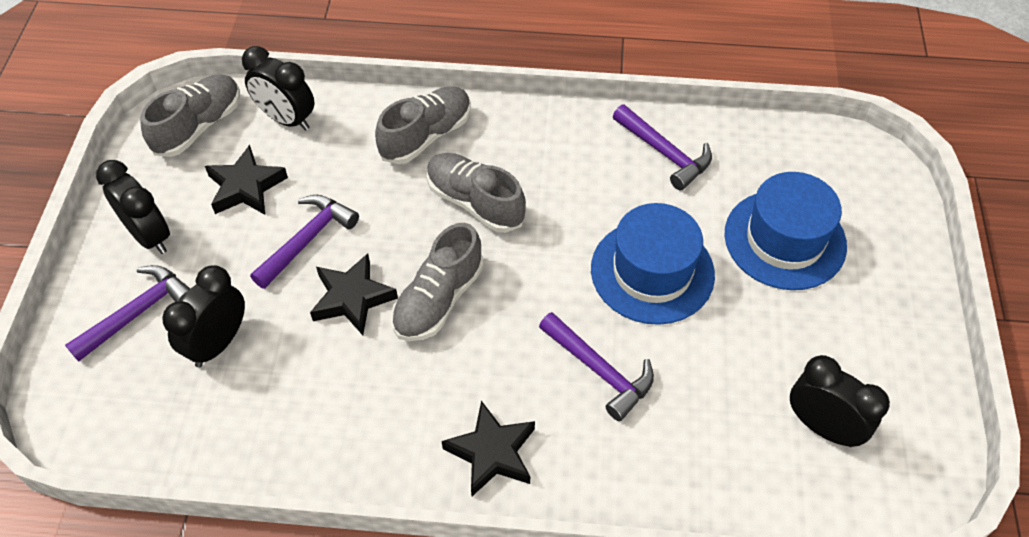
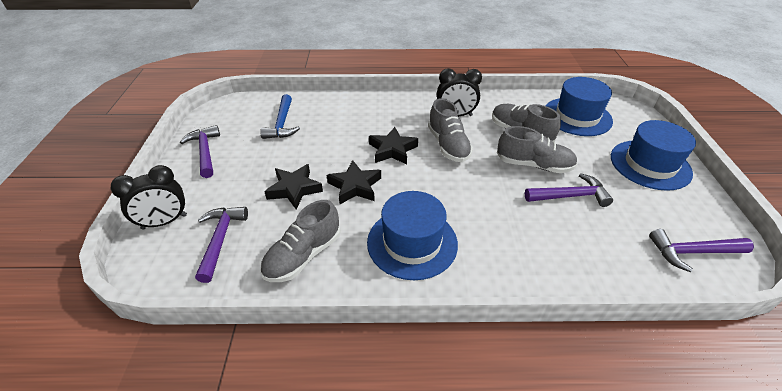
black clock: [96,160,170,254] [162,265,245,367] [242,46,314,131] [790,355,890,447] = 4 -> [111,165,187,230] [437,68,482,116] = 2
blue hammer: none = 0 -> [260,94,300,139] = 1
blue hat: [591,203,715,325] [725,172,847,290] = 2 -> [367,191,458,280] [546,77,613,136] [611,120,696,191] = 3

